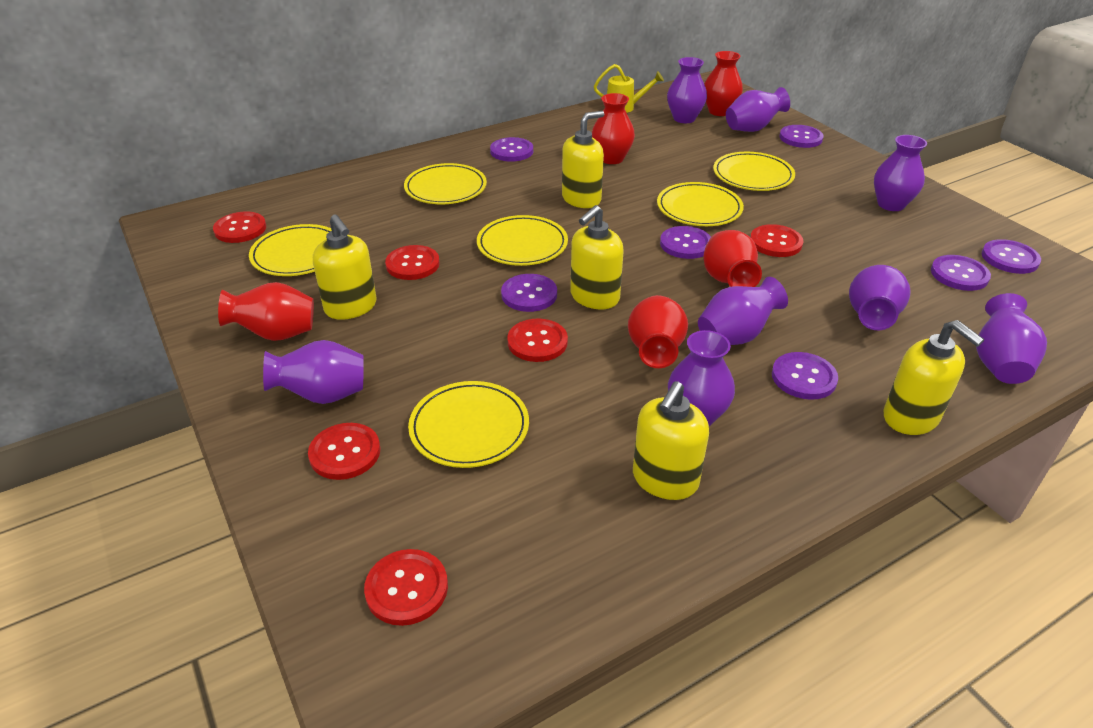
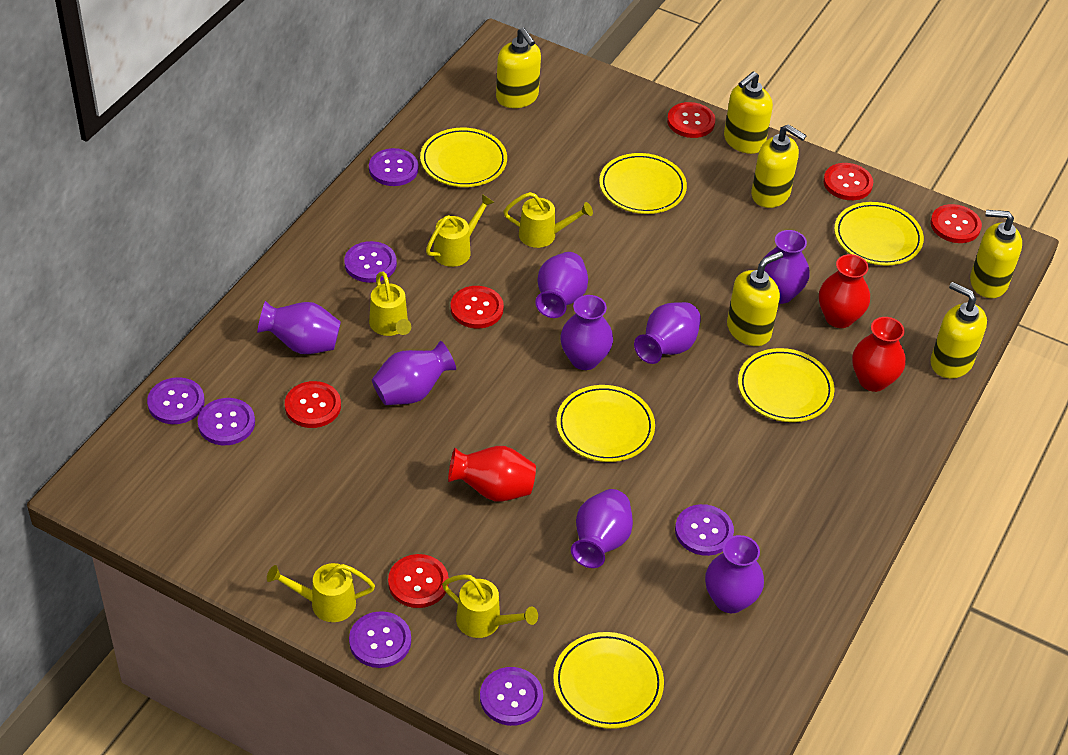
red vase: [218,282,314,341] [592,93,635,164] [628,295,688,368] [703,230,762,287] [704,51,743,116] = 5 -> [448,446,536,501] [819,254,870,328] [852,317,906,392] = 3
yellow soap dispenser: [313,215,376,320] [562,111,604,208] [570,205,624,309] [633,381,709,500] [883,320,984,435] = 5 -> [496,28,541,108] [724,71,773,154] [727,251,783,346] [751,124,806,208] [931,282,987,379] [970,210,1022,298] = 6
yellow watering can: [594,64,664,113] = 1 -> [267,563,375,622] [369,272,411,336] [426,194,495,267] [442,574,538,638] [503,192,593,248] = 5

